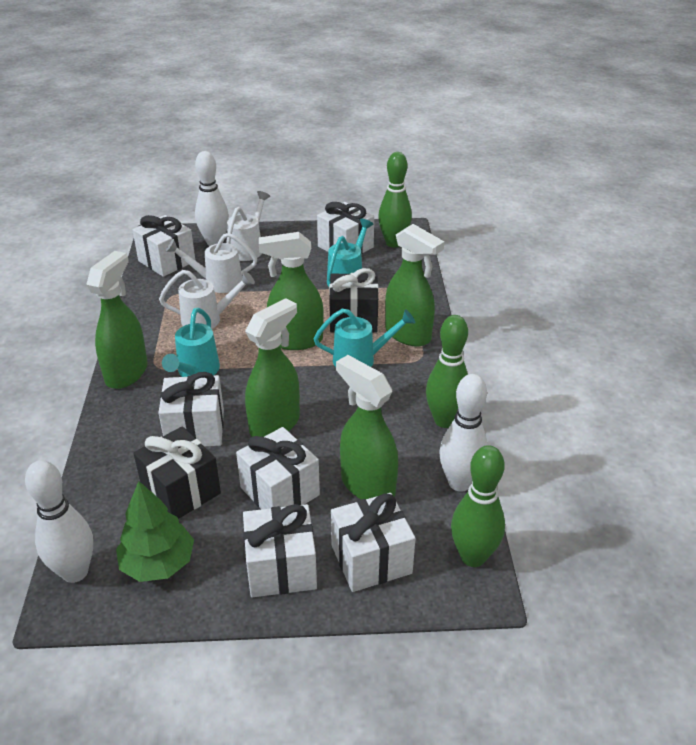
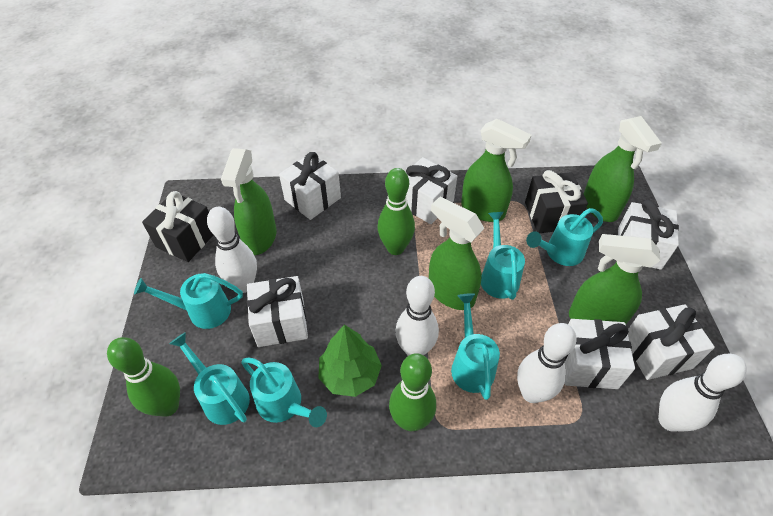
turquoise watering can: [162,308,220,377] [314,309,415,367] [327,219,373,287] = 3 -> [134,273,243,329] [169,332,250,425] [241,358,327,427] [451,293,500,400] [481,212,525,300] [526,208,603,266] = 6
white bowling pin: [25,460,93,583] [195,151,229,246] [439,374,488,492] = 3 -> [207,207,257,293] [395,276,439,356] [517,323,576,403] [658,353,747,432] = 4
white watering can: [159,270,255,329] [165,233,257,293] [226,191,270,261] = 3 -> none = 0

